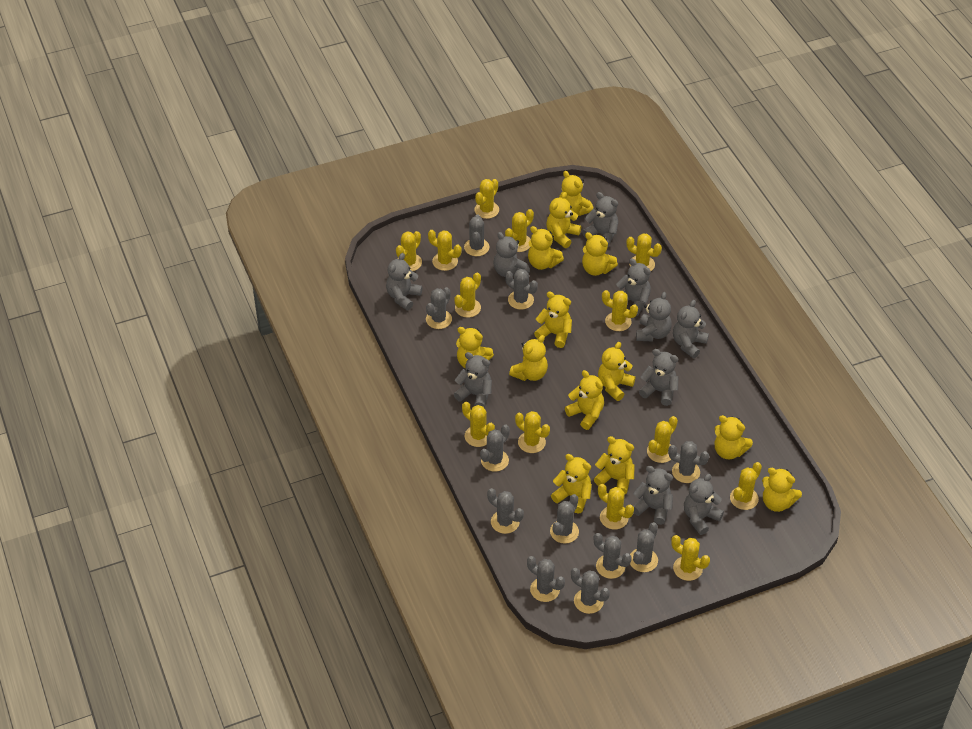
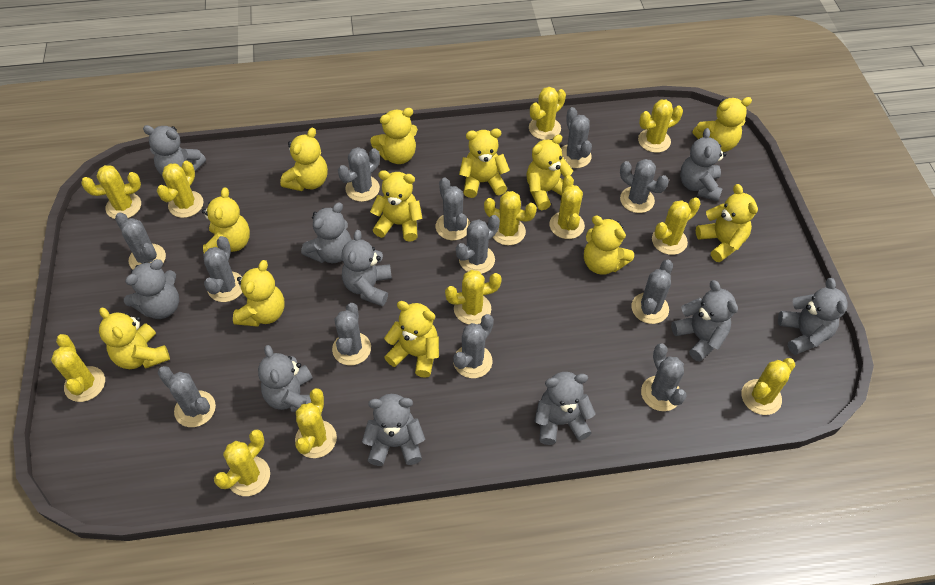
grey cactus: [426,287,452,329] [464,214,490,256] [480,424,510,472] [487,488,524,534] [505,269,538,310] [527,556,565,602] [550,494,579,544] [571,568,610,614] [594,533,631,579] [630,522,658,572] [668,441,709,483] = 11 -> [115,213,166,270] [158,366,216,427] [203,236,242,302] [332,303,371,365] [338,147,380,202] [436,177,470,240] [453,314,494,378] [456,215,500,274] [561,107,592,168] [620,159,669,213] [632,260,673,324] [641,343,686,411] = 12
yellow cactus: [396,231,422,271] [428,230,462,271] [454,272,481,318] [462,402,495,447] [474,179,499,219] [505,209,534,252] [515,411,550,453] [598,484,634,529] [602,290,638,331] [626,233,662,271] [647,416,678,463] [671,535,710,581] [730,462,762,510] = 13 -> [51,334,105,402] [81,165,141,219] [157,161,204,218] [214,430,270,496] [295,388,337,458] [445,270,502,325] [484,191,537,245] [529,87,566,140] [550,175,585,239] [638,100,683,153] [652,197,701,255] [742,358,795,415] = 12
yellow teddy bear: [456,327,494,368] [509,335,548,381] [528,226,564,270] [534,292,572,348] [546,192,581,248] [551,454,592,514] [559,171,594,216] [565,370,604,430] [582,232,618,276] [594,436,635,494] [598,342,636,401] [714,415,753,459] [762,468,802,512] = 13 -> [99,307,170,369] [202,187,250,253] [233,260,285,327] [280,127,328,191] [370,108,418,164] [370,170,423,242] [384,301,439,378] [459,128,510,198] [526,134,573,210] [584,216,634,275] [692,97,752,152] [696,184,758,262] = 12

